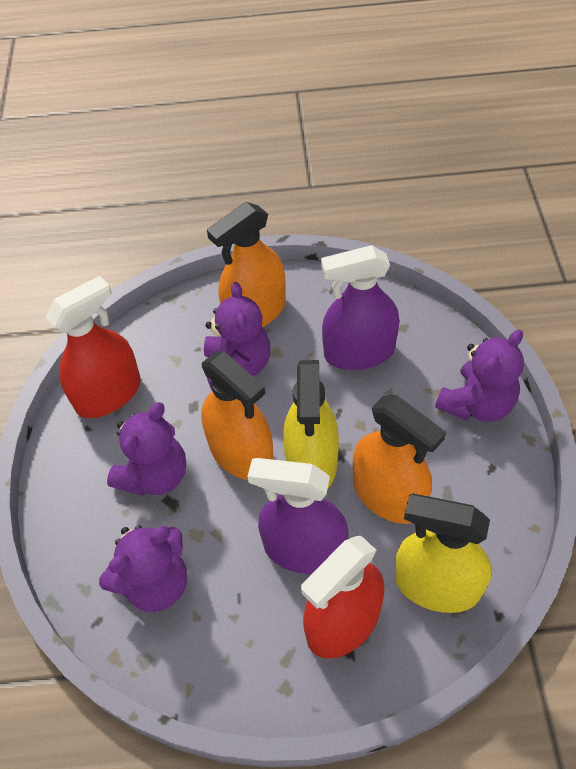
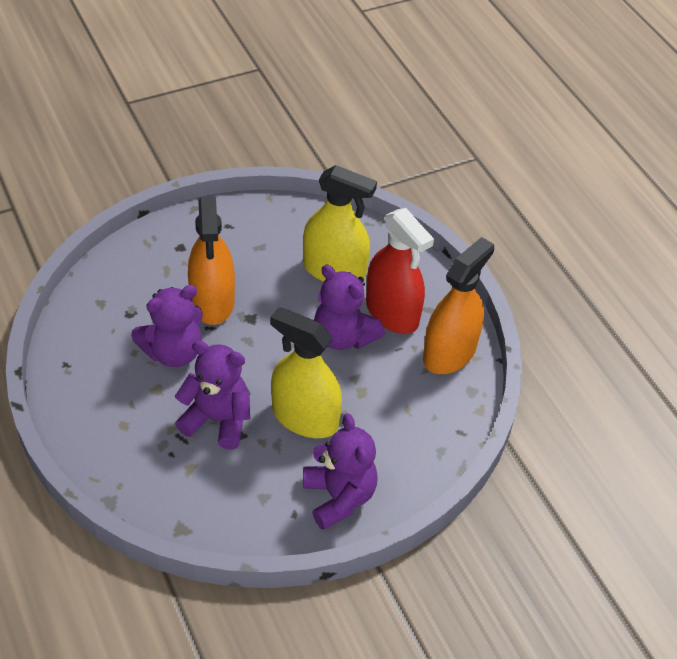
orange spray bottle: [201,351,274,480] [207,202,286,327] [353,396,446,524] = 3 -> [188,197,235,325] [423,237,494,374] = 2
purple spray bottle: [247,458,348,574] [321,245,399,370] = 2 -> none = 0
red spray bottle: [46,276,141,418] [301,536,384,658] = 2 -> [366,208,434,334] = 1

